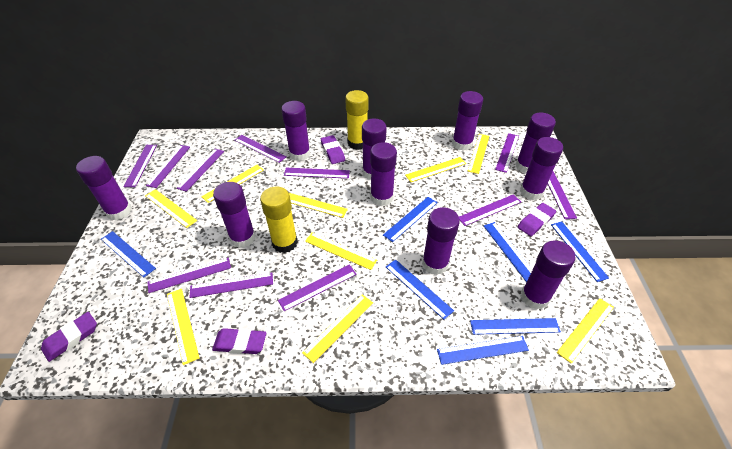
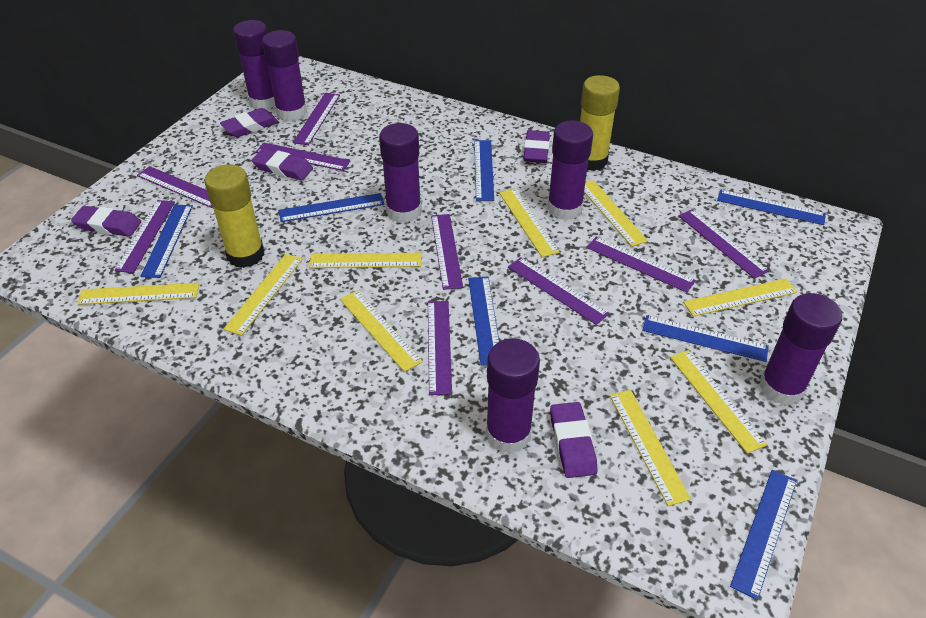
purple eraser: [41,312,97,362] [212,328,266,354] [321,135,345,164] [518,203,556,236] = 4 -> [71,206,141,237] [220,108,279,137] [252,148,313,180] [523,130,550,163] [550,402,597,478] = 5
purple glue stick: [76,156,132,221] [213,182,256,248] [281,101,310,161] [362,119,387,180] [370,142,397,206] [422,207,460,275] [452,91,483,151] [516,112,556,173] [520,137,563,200] [521,241,575,310] = 10 -> [233,20,275,109] [262,30,307,121] [379,123,422,223] [486,338,540,454] [547,121,593,220] [759,293,842,406] = 6
purple ruler: [123,145,157,187] [146,145,190,188] [148,258,231,293] [177,149,224,192] [189,272,273,298] [234,135,287,163] [278,264,357,311] [284,168,350,179] [459,194,521,226] [495,133,519,173] [548,172,577,219] = 11 -> [115,200,175,273] [137,166,213,208] [256,143,351,171] [293,93,340,145] [428,301,452,395] [431,214,463,290] [508,257,609,325] [586,237,696,293] [678,209,769,279] = 9

